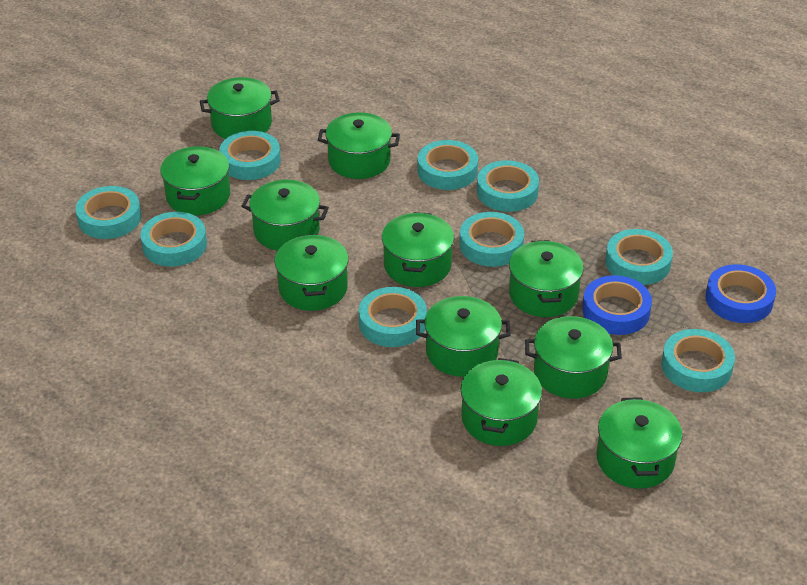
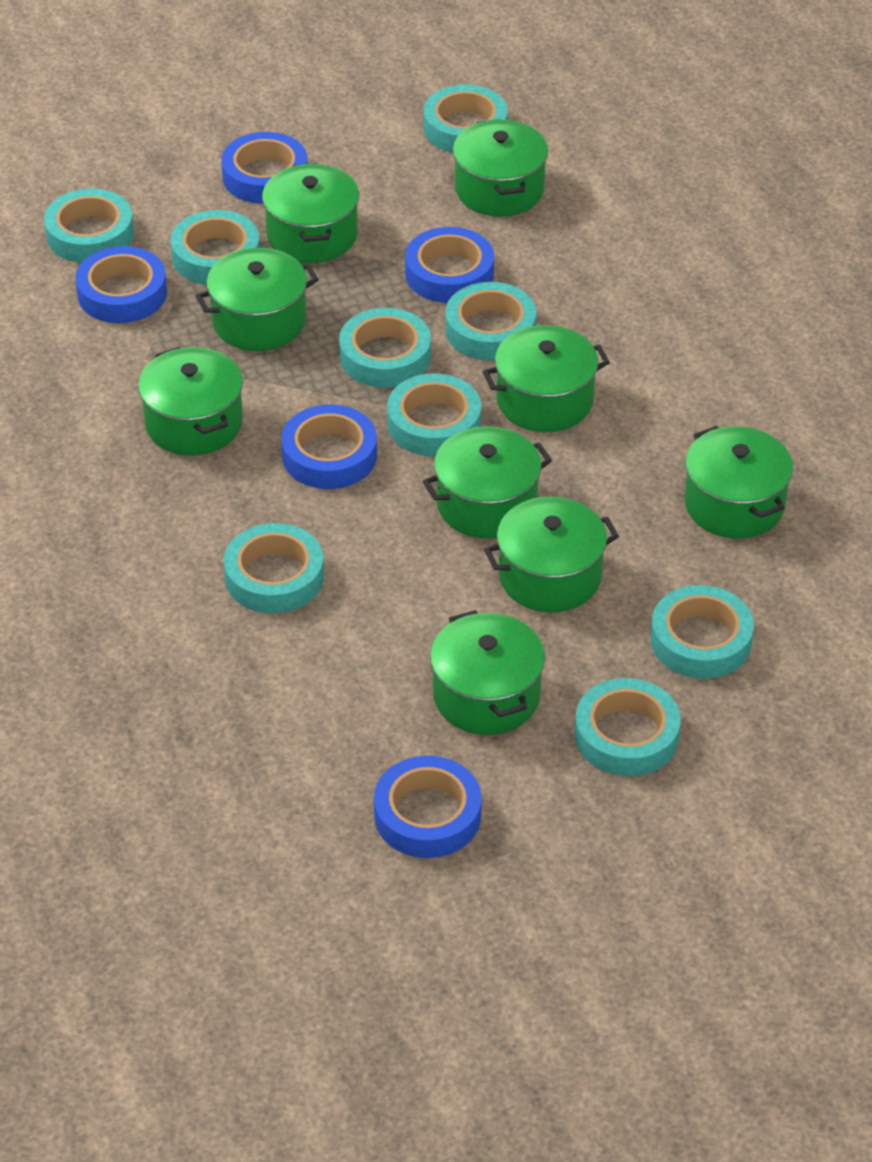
blue tape: [582,275,652,335] [705,264,776,323] = 2 -> [75,246,167,323] [221,132,307,204] [281,405,377,489] [374,756,482,858] [405,227,494,303] = 5
green pot: [160,146,230,215] [200,77,280,139] [241,180,329,251] [275,234,349,311] [318,113,400,179] [382,212,454,287] [416,296,510,377] [461,358,542,446] [509,240,584,317] [525,316,622,399] [596,397,682,489] = 11 -> [138,347,243,455] [196,248,319,351] [262,163,359,263] [423,426,552,539] [430,610,545,735] [453,119,548,217] [483,325,610,432] [484,496,619,612] [685,426,793,539] = 9

